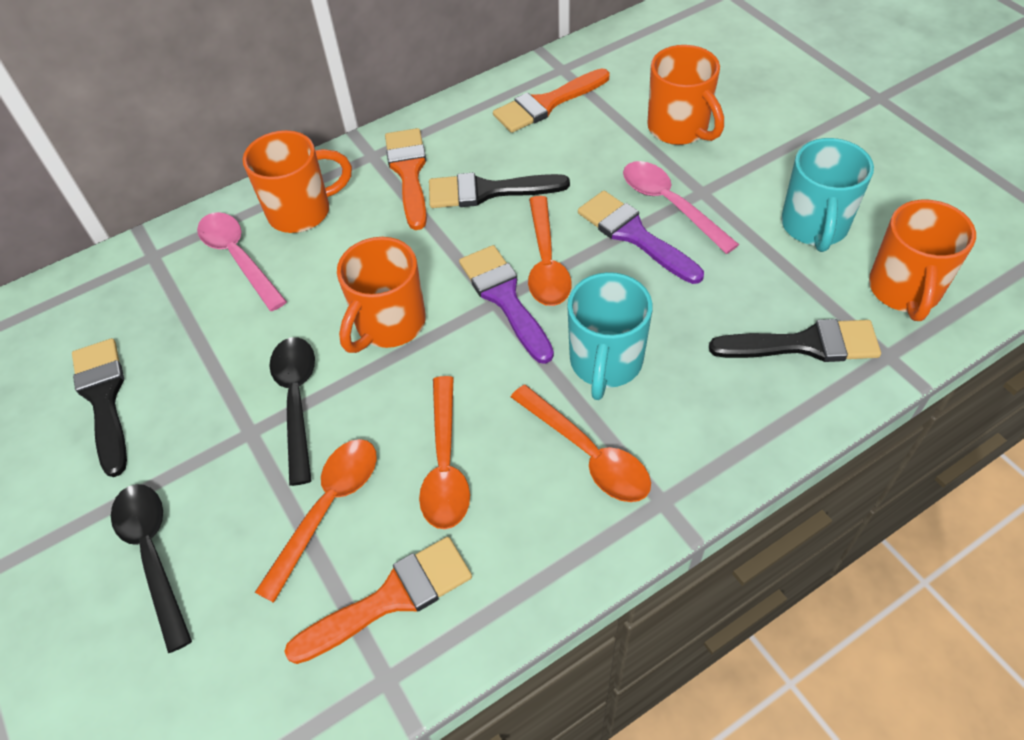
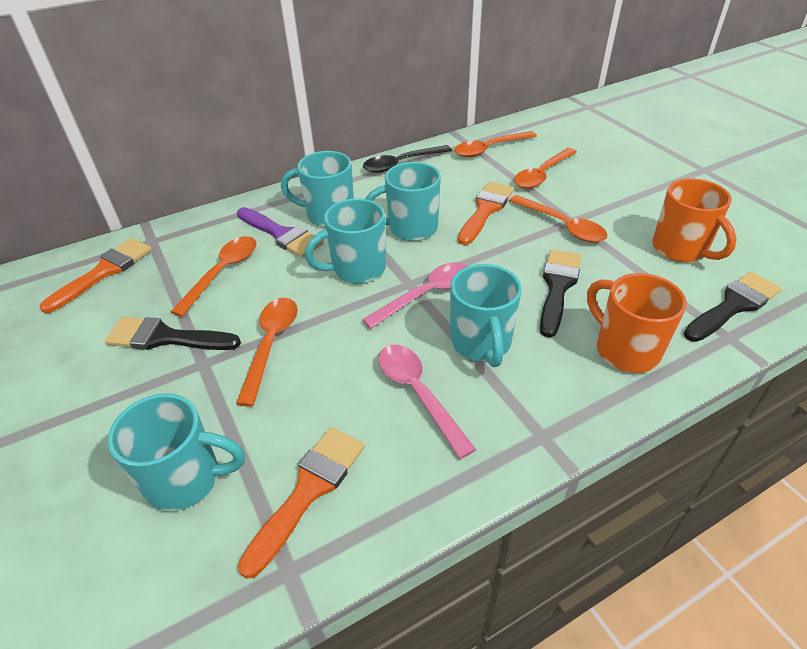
black spoon: [111,484,192,653] [269,337,315,486] = 2 -> [363,145,452,173] = 1
orange mug: [243,130,352,233] [337,237,426,353] [647,45,724,145] [869,200,976,321] = 4 -> [587,273,687,373] [652,178,737,262] = 2
orange spoon: [255,439,377,603] [419,376,470,529] [511,385,651,502] [528,196,572,306] = 4 -> [171,236,256,317] [236,298,298,407] [454,131,537,157] [509,195,607,243] [514,148,577,189] = 5
purple brush: [459,245,554,364] [578,191,704,284] = 2 -> [237,207,324,258] = 1
turquoise mug: [567,272,653,400] [781,138,874,252] = 2 -> [108,393,245,511] [281,151,354,227] [305,198,386,284] [365,162,441,241] [450,264,522,367] = 5

